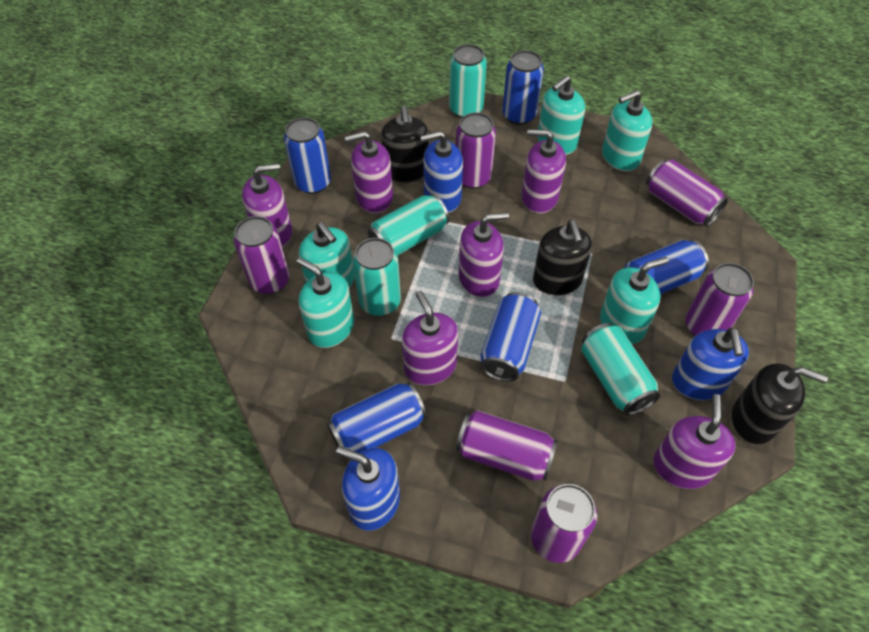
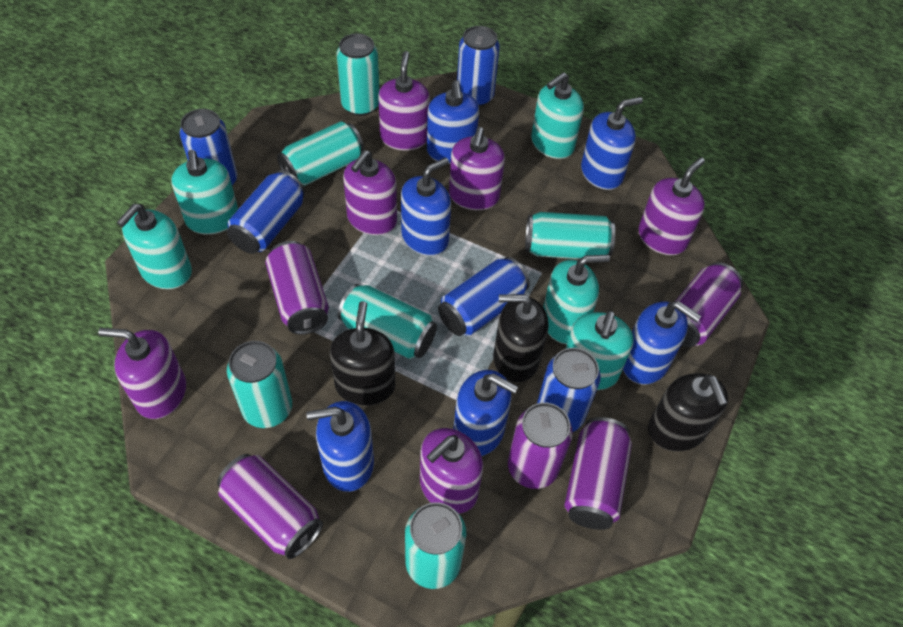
blue soap dispenser: [336,446,400,531] [420,131,463,213] [672,328,749,400] = 3 -> [306,401,374,492] [401,157,451,256] [427,80,479,164] [453,370,518,456] [581,97,643,190] [623,301,701,385] = 6
purple can: [234,216,290,294] [456,112,496,189] [456,410,558,481] [531,484,597,563] [646,159,728,227] [686,263,754,336] = 6 -> [217,454,323,559] [265,241,329,335] [508,403,573,489] [564,417,632,530] [676,262,743,347] = 5
turquoise can: [353,238,401,316] [368,194,449,255] [449,44,487,118] [581,323,660,416] = 4 -> [227,341,292,428] [277,121,364,186] [336,33,379,116] [338,284,437,359] [405,502,466,589] [525,212,615,259] = 6

